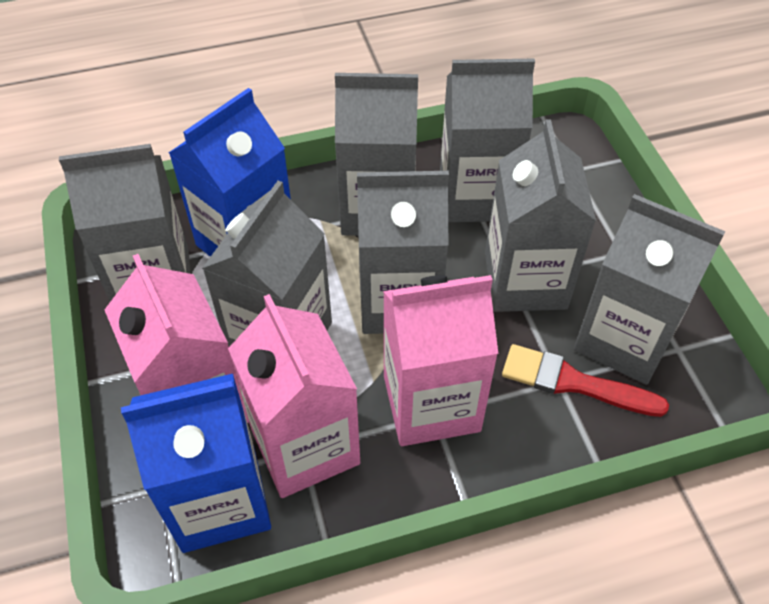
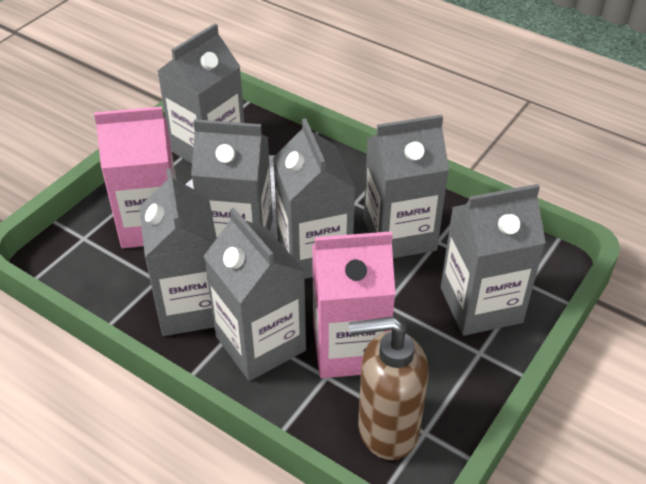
blue carton: [121,374,271,553] [169,88,291,257] = 2 -> none = 0
brown soap dispenser: none = 0 -> [349,316,429,460] = 1
pink carton: [105,254,249,423] [228,294,360,498] [383,275,498,446] = 3 -> [94,107,176,248] [312,231,395,378] = 2
red brush: [502,344,669,417] = 1 -> none = 0

